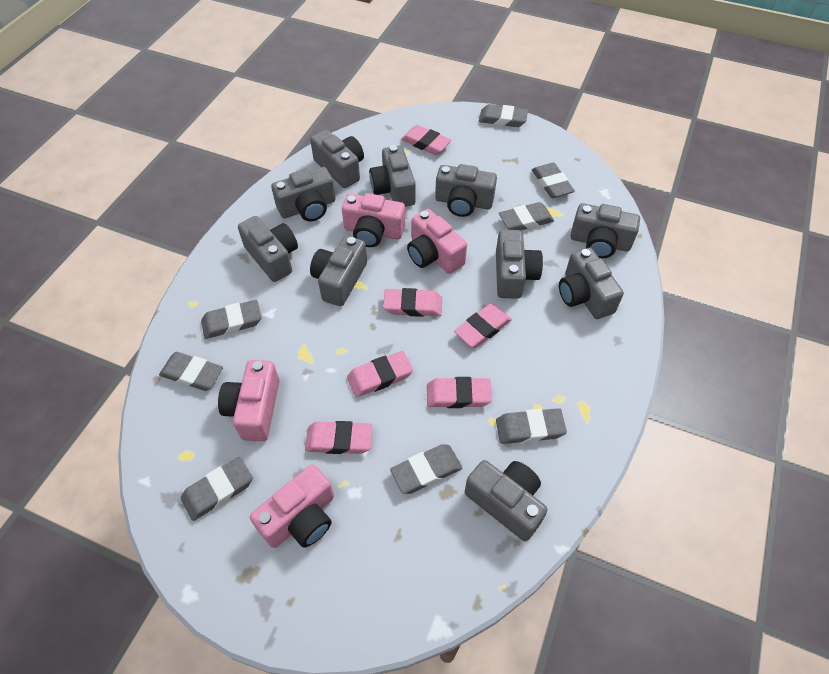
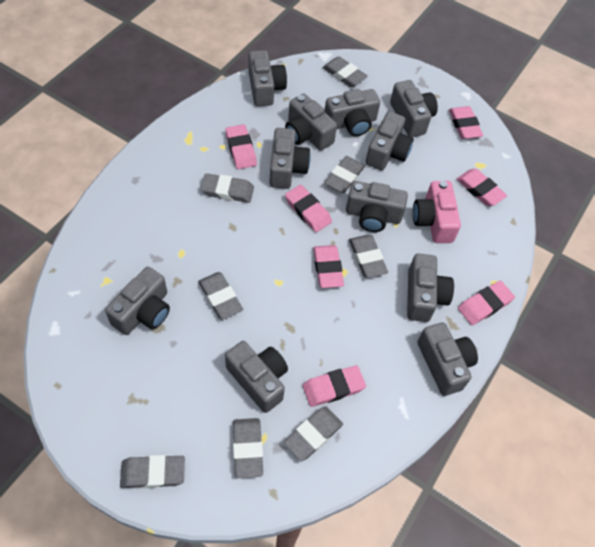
grey camera: [238,216,298,282] [271,167,336,221] [310,130,364,188] [310,236,367,306] [369,145,415,207] [435,164,497,217] [465,460,548,541] [496,230,543,299] [559,248,624,319] [571,203,640,258] = 10 -> [105,267,170,335] [225,341,288,413] [249,50,287,106] [269,128,311,189] [285,94,337,151] [325,89,380,136] [346,181,408,232] [366,111,414,170] [390,80,438,137] [407,253,454,322] [417,322,478,396] = 11
pink camera: [218,360,279,441] [250,465,334,548] [342,193,405,247] [407,209,467,274] = 4 -> [413,181,461,243] = 1
pink eraser: [305,421,372,454] [347,351,413,397] [383,288,442,317] [401,125,452,155] [427,377,492,408] [454,304,512,348] = 6 -> [225,124,257,169] [285,185,332,232] [303,365,366,407] [313,245,344,288] [449,106,483,139] [457,169,507,206] [458,281,515,325] = 7

